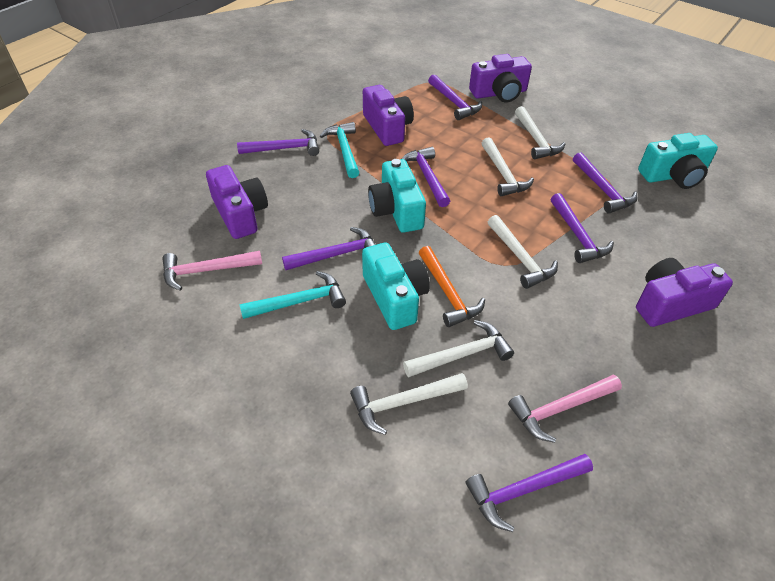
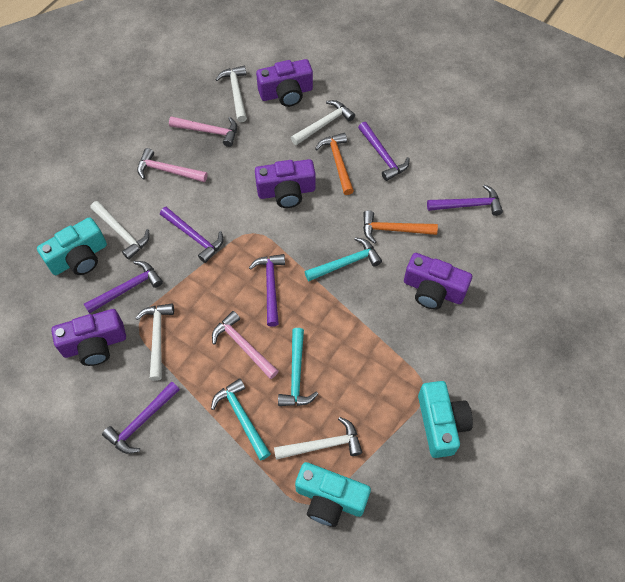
orange hammer: [419,246,485,327] = 1 -> [315,133,354,195] [363,210,438,244] = 2
pink hammer: [162,251,262,291] [508,374,622,443] = 2 -> [137,148,207,182] [169,116,237,147] [212,311,279,379] = 3
purple hammer: [237,129,319,156] [282,227,376,270] [402,147,450,207] [428,74,482,120] [466,454,593,532] [551,193,614,263] [573,152,637,214] = 7 -> [84,261,163,314] [102,382,180,454] [160,207,223,263] [249,254,285,327] [358,122,410,181] [427,184,503,216] = 6
turquoise hammer: [239,271,346,319] [320,122,359,178] = 2 -> [211,378,271,460] [278,328,318,406] [305,237,382,281] = 3

